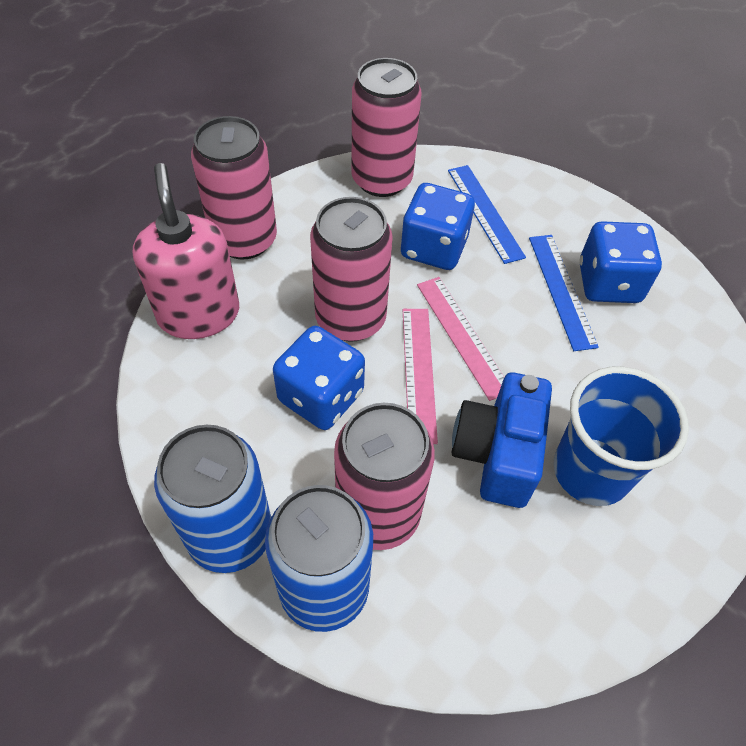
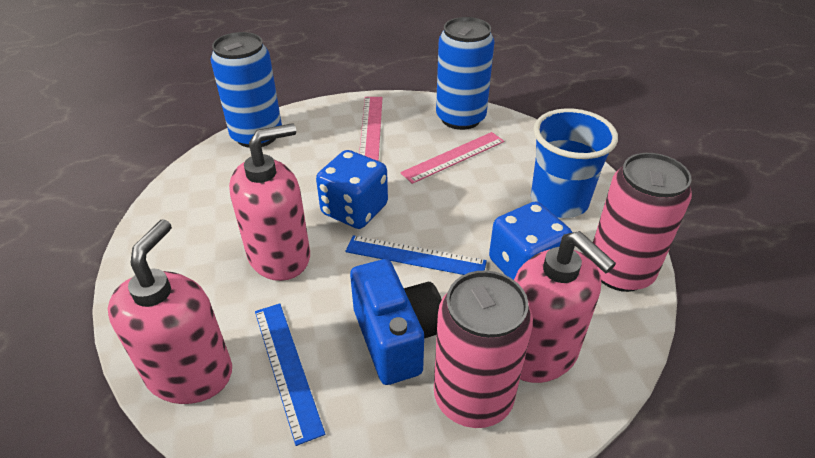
blue dice: [273,326,365,430] [401,183,475,270] [579,221,662,303] = 3 -> [316,150,388,229] [489,202,573,280] = 2
pink can: [191,116,277,260] [310,197,393,342] [334,403,435,550] [351,58,422,197] = 4 -> [434,271,533,428] [593,153,692,292] = 2
pink soap dispenser: [133,163,239,339] = 1 -> [108,219,232,404] [229,123,310,281] [514,231,616,383] = 3

